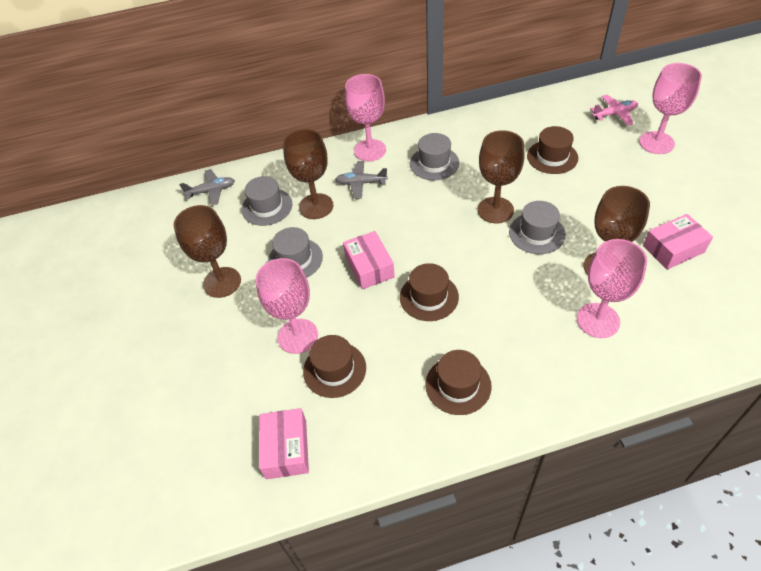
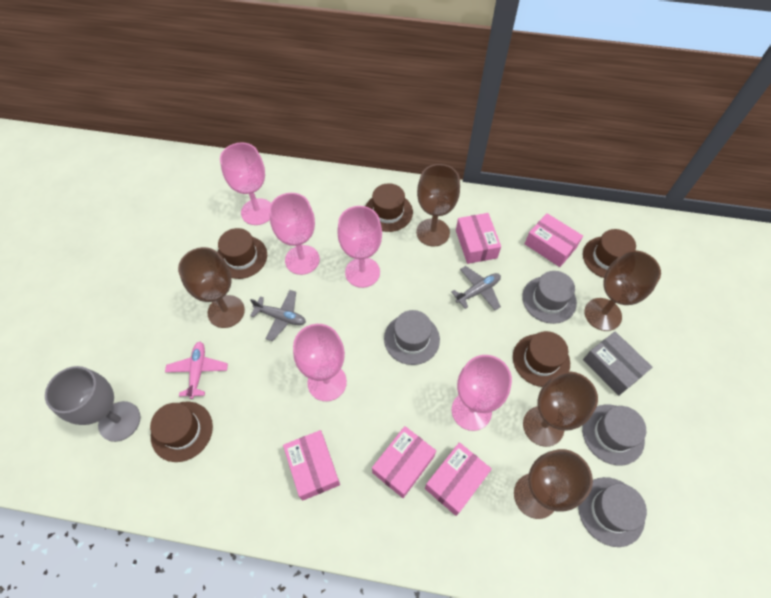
brown goblet: [174,205,241,298] [283,129,333,219] [478,130,524,223] [584,186,650,275] = 4 -> [178,247,245,328] [416,164,460,247] [514,449,593,519] [523,371,598,447] [584,250,661,331] = 5
brown hat: [303,335,366,398] [400,263,459,321] [426,350,492,415] [527,126,578,174] = 4 -> [150,402,213,462] [218,228,267,279] [365,183,413,232] [513,331,570,387] [583,229,636,278] = 5
grey box: none = 0 -> [583,332,652,396] = 1
grey goblet: none = 0 -> [45,366,140,442] = 1
pink box: [259,408,309,479] [343,231,395,289] [643,214,713,270] = 3 -> [283,430,340,500] [372,426,436,498] [425,442,492,516] [456,213,501,264] [525,213,583,267] = 5
pink goblet: [256,258,318,354] [345,74,386,161] [577,239,647,338] [639,63,702,154] = 4 -> [220,142,271,225] [269,193,320,275] [293,324,347,401] [337,206,382,288] [452,355,512,431] = 5

